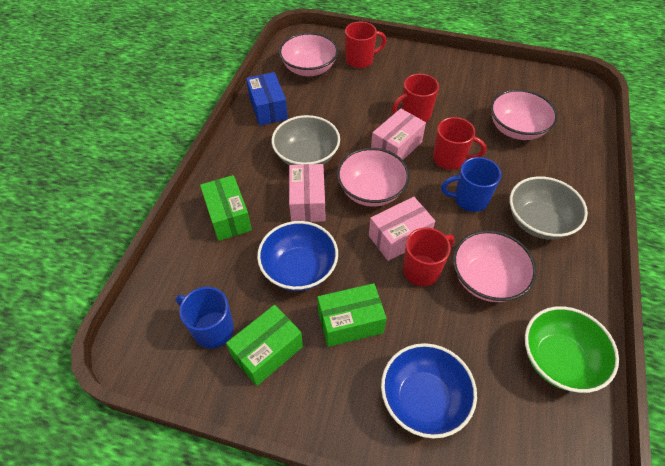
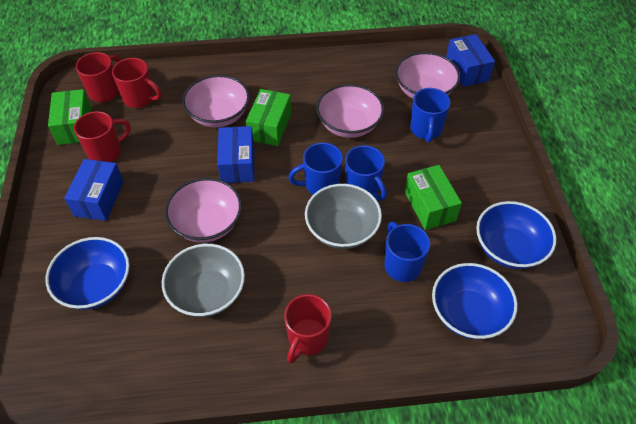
blue bowl: [257,221,338,291] [381,343,477,438] = 2 -> [46,237,129,310] [432,263,518,339] [476,201,556,269] = 3
blue box: [246,72,288,126] = 1 -> [64,159,124,221] [217,126,254,183] [446,34,495,87] = 3
blue mug: [176,287,234,348] [441,157,502,212] = 2 -> [288,143,343,195] [345,145,387,201] [384,222,430,282] [410,88,450,143] = 4
green bowl: [525,306,619,393] = 1 -> none = 0
pink box: [289,164,326,222] [369,197,435,261] [371,108,426,160] = 3 -> none = 0

